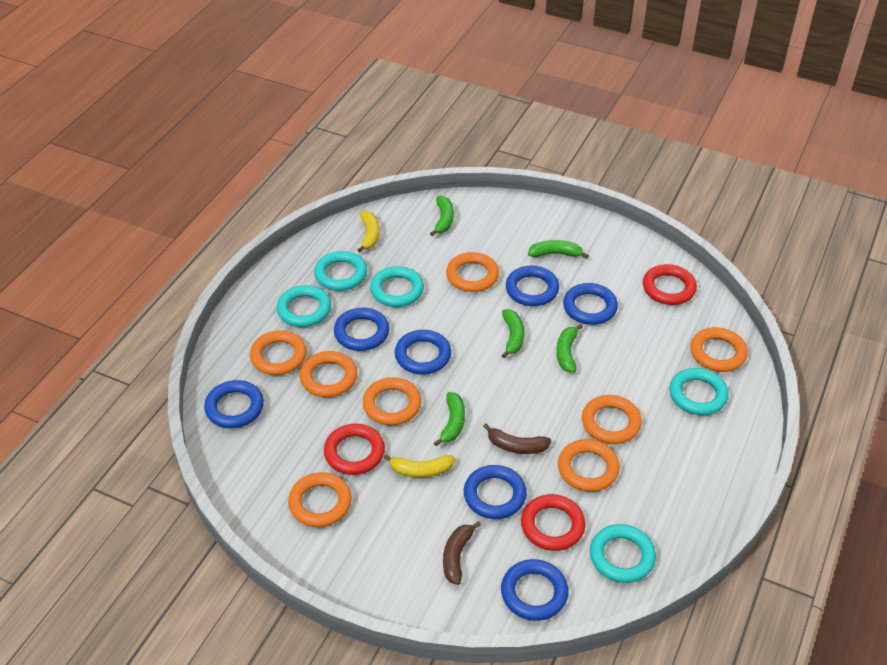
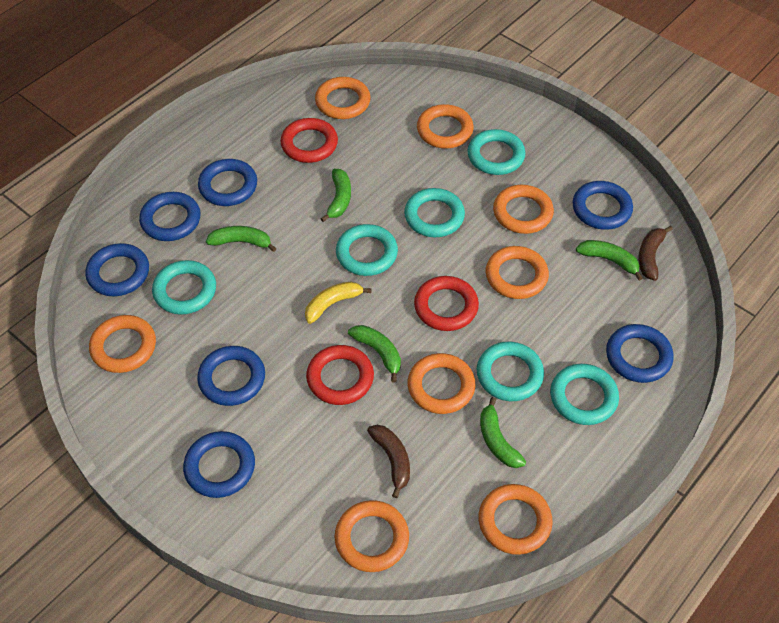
turquoise ring: [277,285,331,327] [314,251,367,291] [370,266,424,307] [590,524,656,583] [669,368,729,415] = 5 -> [152,260,216,315] [336,224,398,276] [404,188,465,237] [467,129,526,175] [477,342,544,401] [550,364,619,425] = 6
yellow banana: [357,210,380,253] [383,454,455,478] = 2 -> [305,281,372,324] = 1

